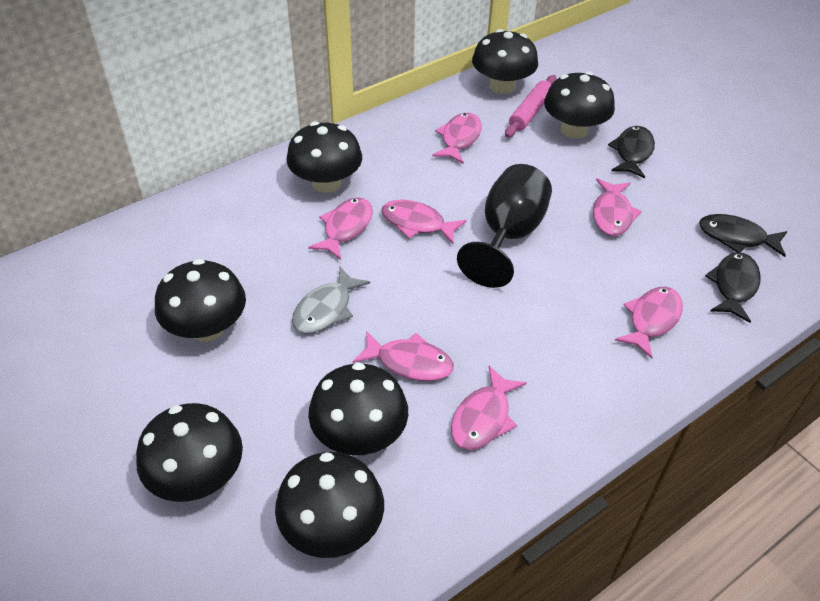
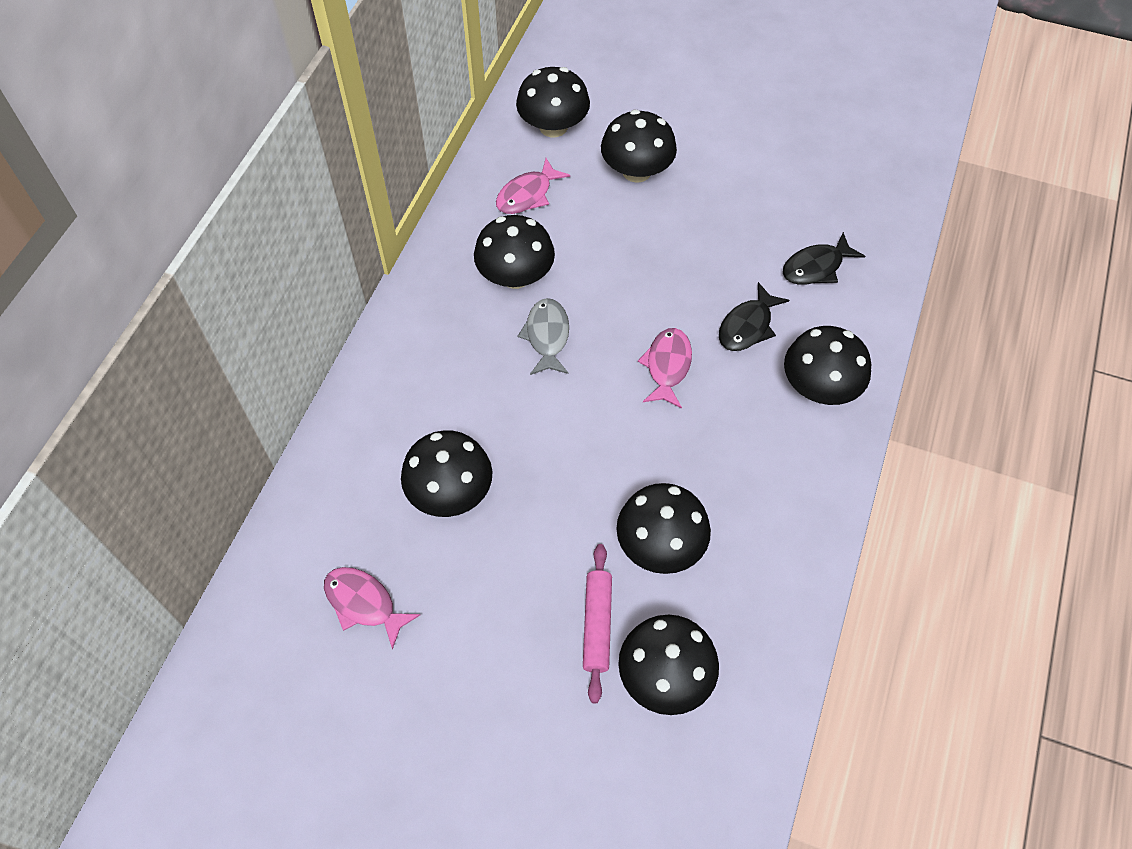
black fish: [608,126,655,178] [699,214,788,257] [705,252,761,323] = 3 -> [719,282,789,351] [783,232,865,285] = 2
black goblet: [457,164,552,288] = 1 -> none = 0
pink fish: [308,198,373,260] [352,331,454,381] [381,200,467,244] [432,113,482,164] [451,366,527,450] [593,178,642,236] [615,287,683,359] = 7 -> [324,567,420,650] [496,158,570,214] [638,328,692,409] = 3

